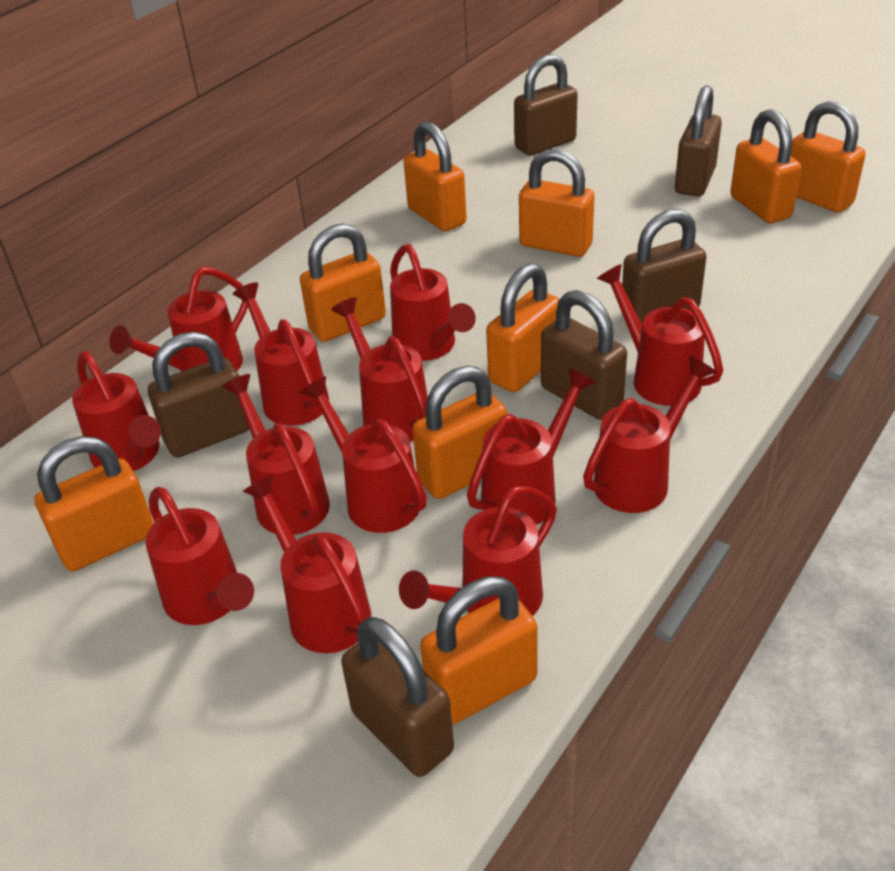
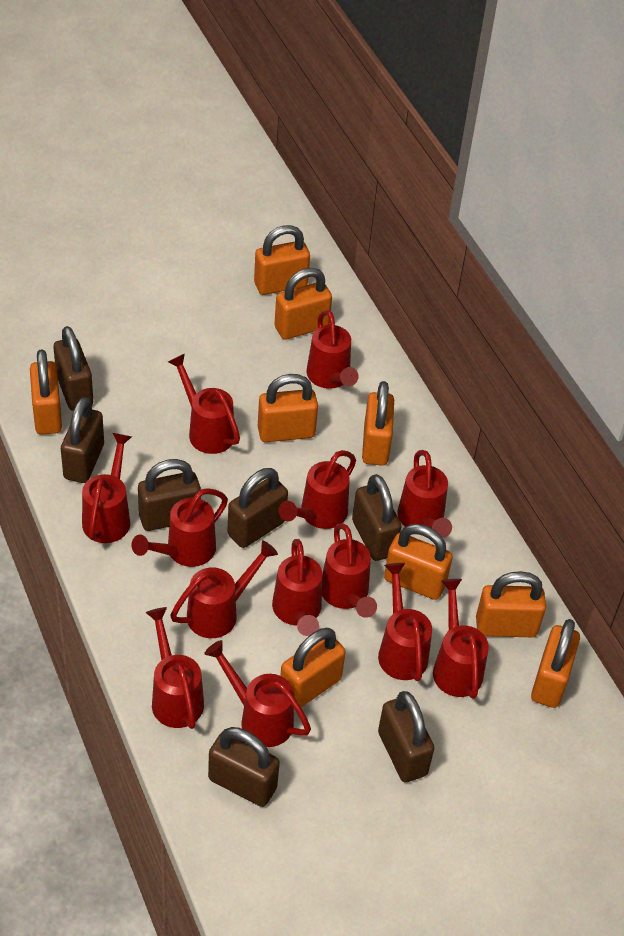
brown padlock: [148,332,249,457] [341,617,454,777] [514,54,578,156] [541,290,627,420] [622,209,707,324] [675,85,722,196] = 6 -> [53,326,93,411] [61,397,104,483] [138,459,201,531] [208,727,280,807] [227,468,288,548] [352,474,401,561] [378,691,434,782] = 7

